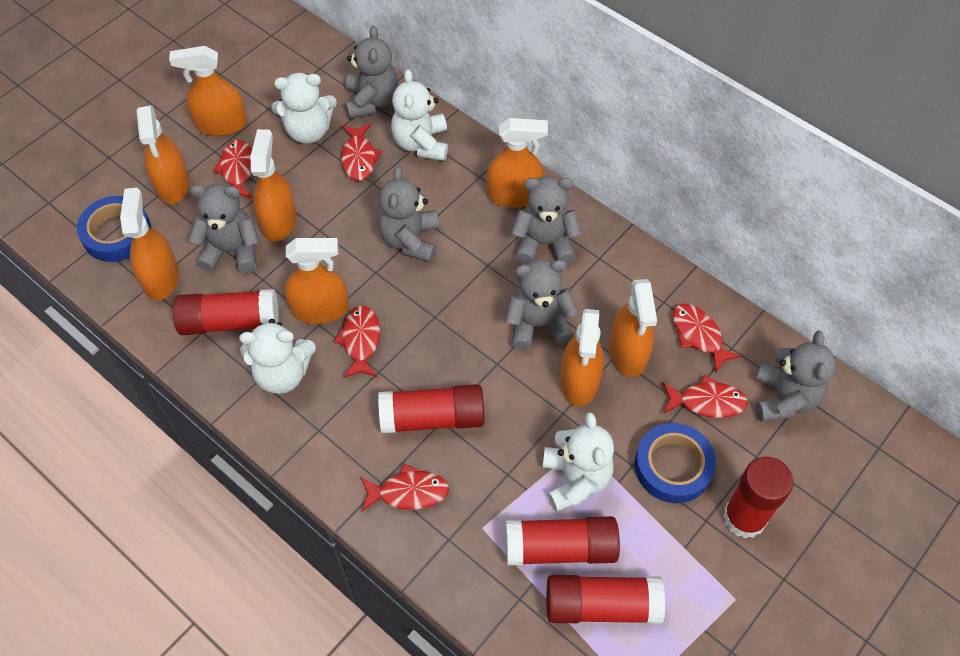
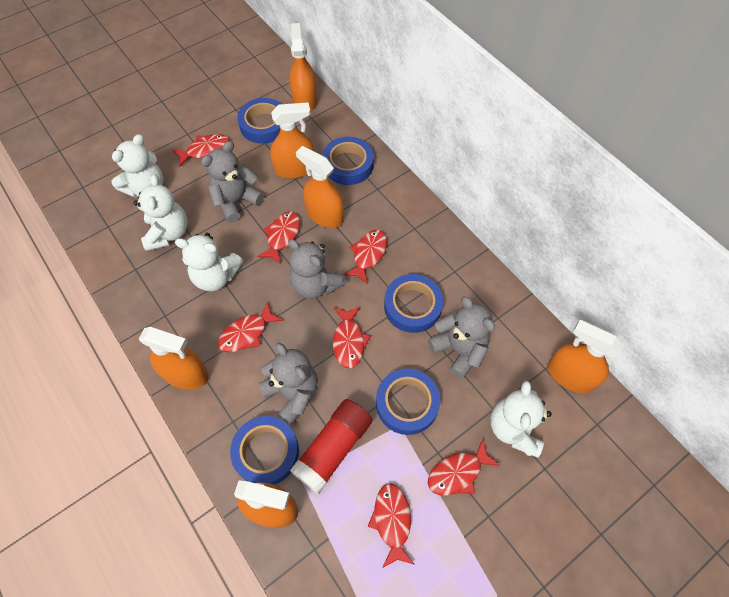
blue tape: [77,196,151,262] [635,423,716,503] = 2 -> [230,416,299,485] [237,98,281,144] [322,137,374,185] [376,368,440,435] [384,274,444,333] = 5
grey teddy bear: [188,184,260,273] [345,26,398,119] [378,166,439,263] [505,259,578,351] [511,176,581,264] [755,331,836,422] = 6 -> [201,141,264,223] [259,343,318,425] [288,239,347,299] [428,297,495,379] = 4
orange spray bottle: [120,188,179,300] [136,105,190,204] [169,46,247,136] [251,129,296,242] [284,238,349,324] [486,118,548,208] [560,309,604,406] [609,279,657,377] = 8 -> [139,327,209,390] [234,481,298,528] [270,102,314,179] [289,23,317,112] [296,146,344,228] [548,320,622,393] = 6
red fish: [212,140,252,198] [334,306,380,378] [341,123,382,181] [361,464,449,512] [663,375,748,418] [672,304,742,372] = 6 -> [172,134,229,166] [218,302,283,352] [257,211,300,264] [333,307,371,368] [344,230,387,284] [368,483,415,568] [428,439,500,496] = 7
red glue stick: [173,289,279,335] [378,384,485,434] [506,516,620,566] [547,575,665,624] [723,457,793,539] = 5 -> [290,399,373,494] = 1

